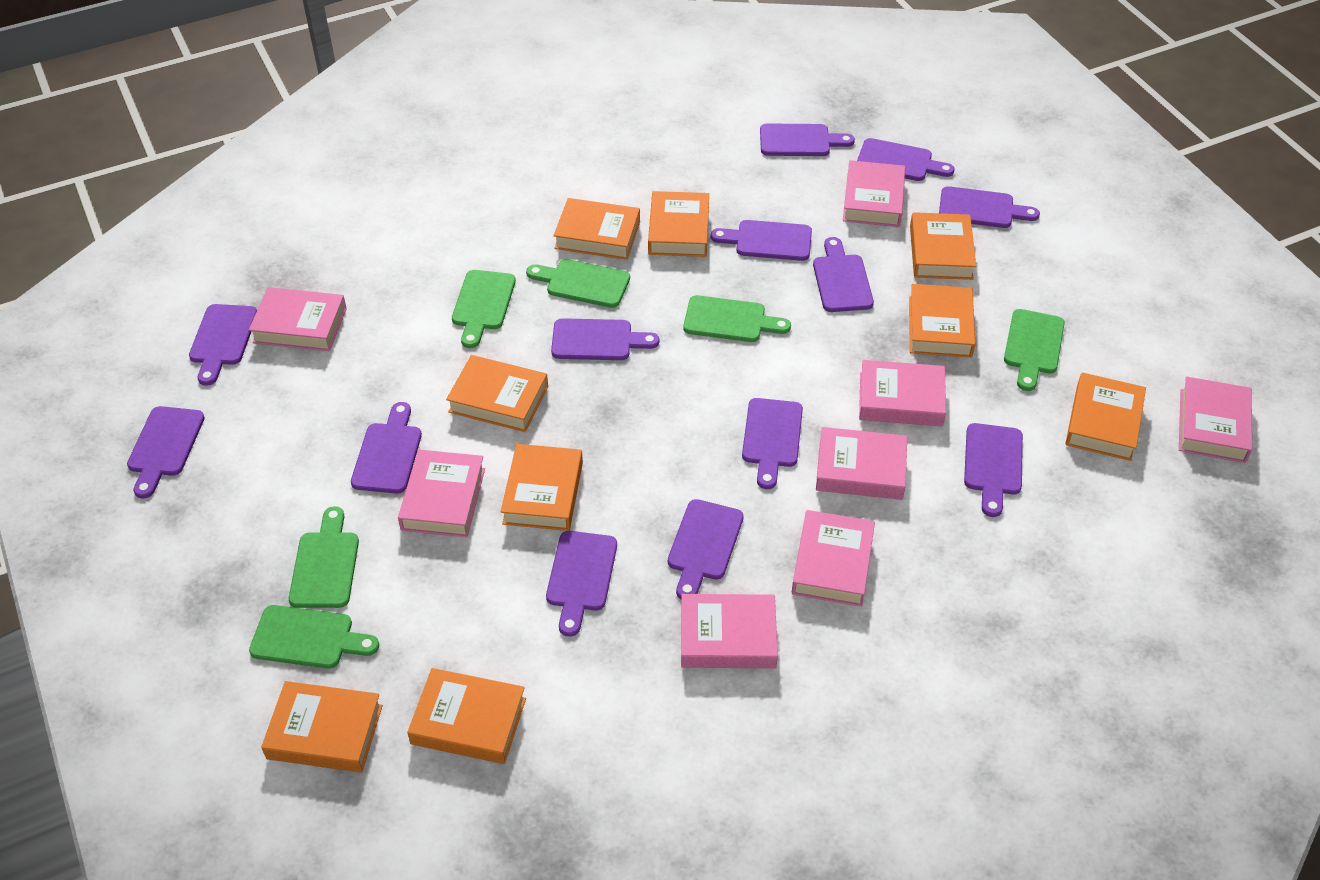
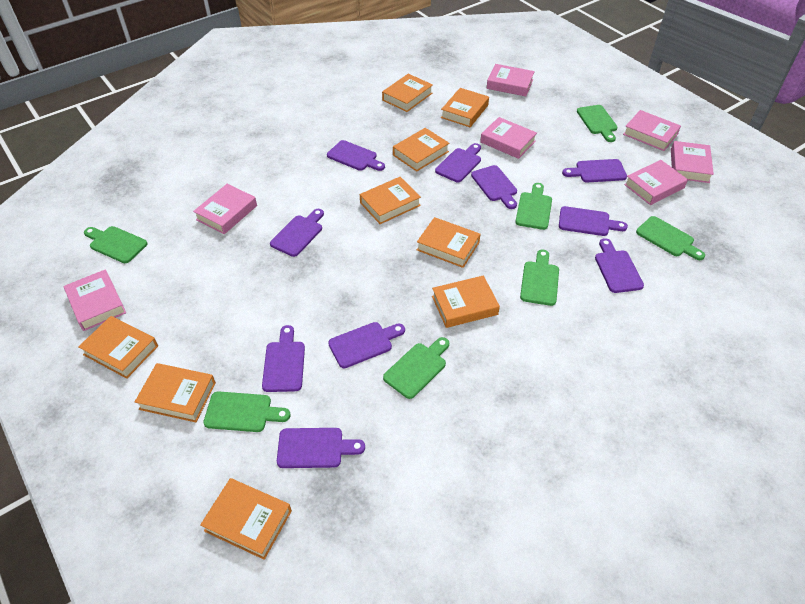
green cutting board: [249,605,379,669] [289,506,359,608] [452,270,516,348] [526,259,630,308] [683,295,791,342] [1004,309,1065,391] = 6 -> [84,226,148,263] [203,391,290,432] [383,337,449,399] [515,183,552,230] [520,250,559,306] [577,105,618,142] [636,216,705,260] = 7
pink book: [249,287,347,351] [398,450,485,537] [681,594,778,668] [792,510,875,607] [816,427,907,500] [843,160,905,227] [859,360,946,426] [1179,376,1252,463] = 8 -> [64,269,126,331] [193,184,257,234] [480,117,537,159] [486,64,535,96] [623,110,681,151] [624,160,688,205] [671,141,714,183] = 7
purple cutting board: [127,406,205,498] [189,304,257,386] [351,402,422,494] [546,531,617,637] [551,318,659,360] [668,499,744,599] [711,220,812,261] [742,398,803,489] [760,124,855,156] [813,237,874,312] [857,138,955,181] [939,186,1040,228] [964,423,1023,517] = 13 -> [262,325,305,392] [270,209,324,257] [277,428,365,468] [327,140,385,171] [328,322,405,368] [435,143,481,182] [471,165,517,209] [559,206,628,236] [562,159,627,182] [595,238,644,293] = 10

